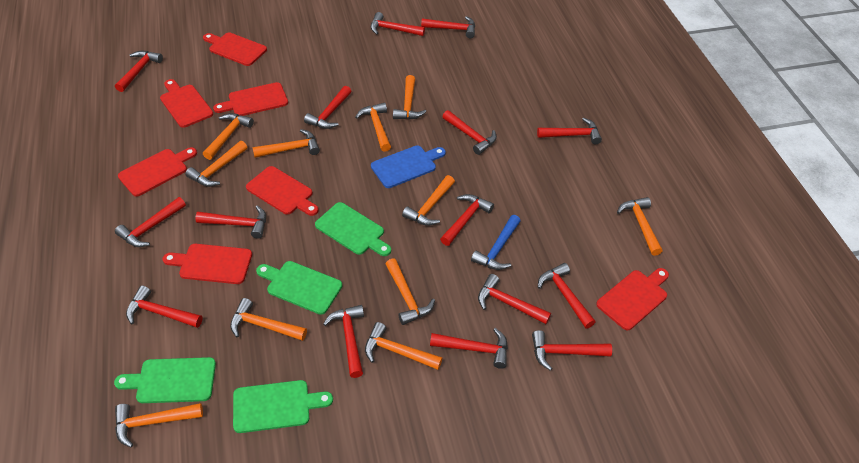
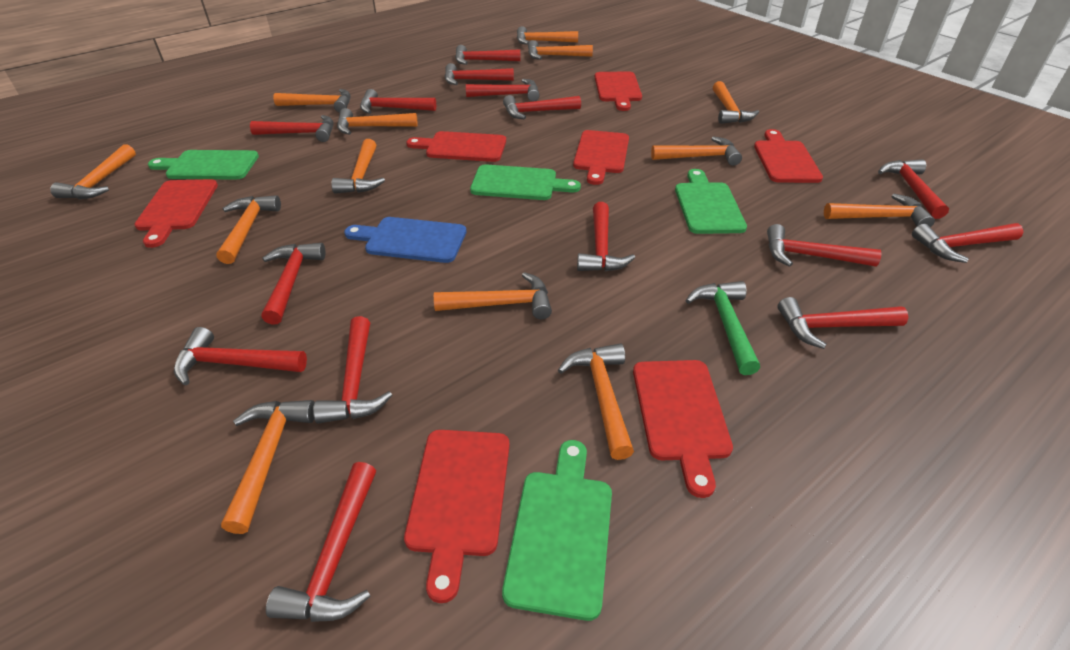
blue hammer: [471,215,521,270] = 1 -> none = 0
green hammer: none = 0 -> [685,281,760,375] = 1
orange hammer: [115,403,203,448] [185,141,247,187] [203,113,254,160] [230,298,307,341] [252,129,320,158] [355,103,391,152] [365,322,443,370] [386,258,435,325] [393,75,426,120] [402,175,455,226] [617,197,663,256] = 11 -> [50,144,136,199] [217,195,281,264] [221,400,315,534] [273,89,351,113] [331,139,385,194] [337,108,418,135] [434,272,552,319] [517,26,578,45] [528,40,593,60] [558,343,634,460] [651,136,742,166] [713,81,759,124] [824,194,935,227] = 13

